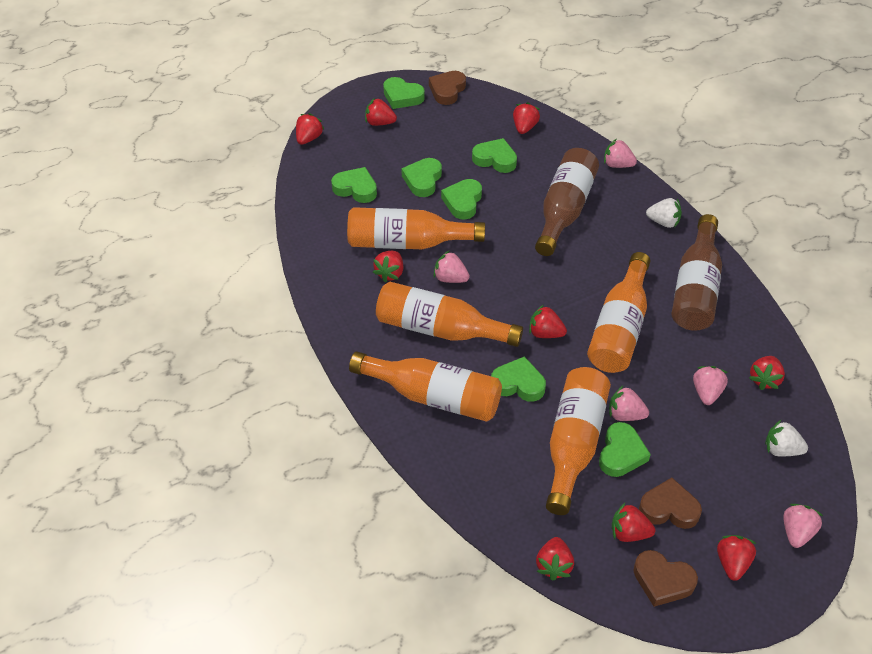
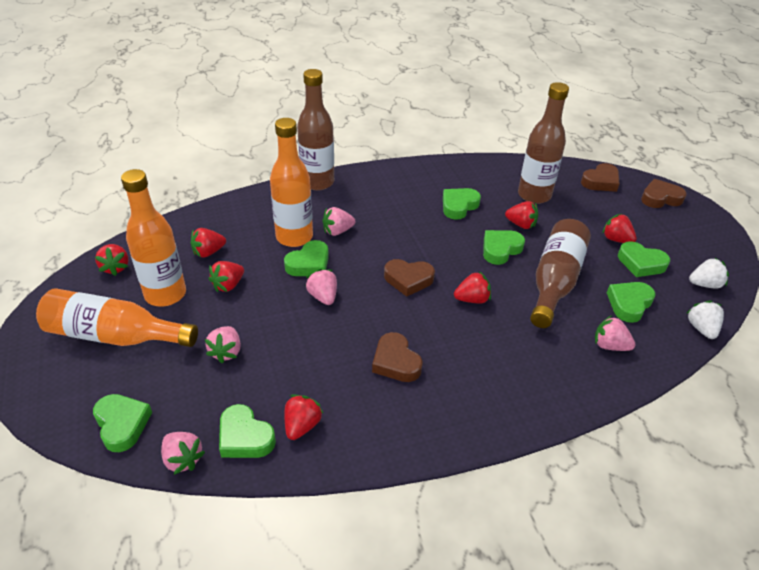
brown bottle: [535,148,599,256] [672,214,722,331] = 2 -> [297,69,334,191] [518,82,569,204] [530,219,591,328] = 3
brown heart: [429,71,466,105] [634,550,698,607] [639,478,702,529] = 3 -> [372,332,423,382] [384,259,435,297] [581,163,620,192] [641,179,687,208] = 4
orange bottle: [347,207,485,249] [349,352,502,422] [376,282,523,347] [546,367,611,515] [587,252,650,373] = 5 -> [36,288,198,347] [121,169,186,307] [270,118,313,247] = 3
red strawberry: [296,113,324,145] [365,98,397,126] [373,251,403,282] [513,102,540,134] [529,305,567,338] [536,537,574,581] [612,503,655,542] [717,535,757,581] [749,356,785,390] = 9 -> [95,244,128,276] [191,228,226,258] [209,261,244,292] [284,395,324,440] [454,271,491,304] [505,201,538,229] [602,214,637,243] = 7

